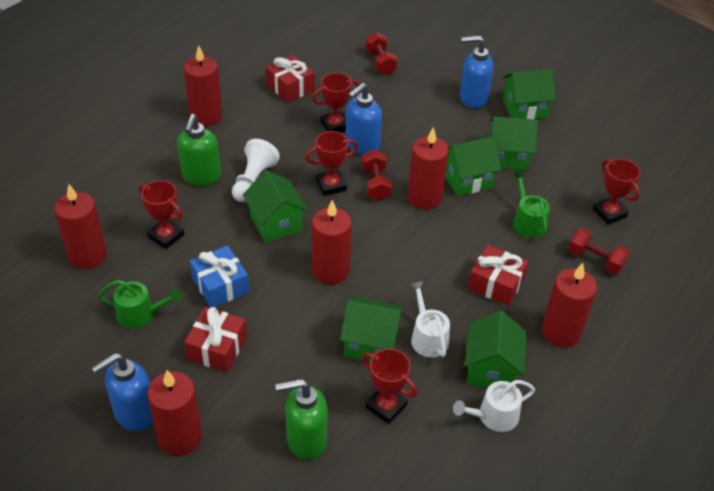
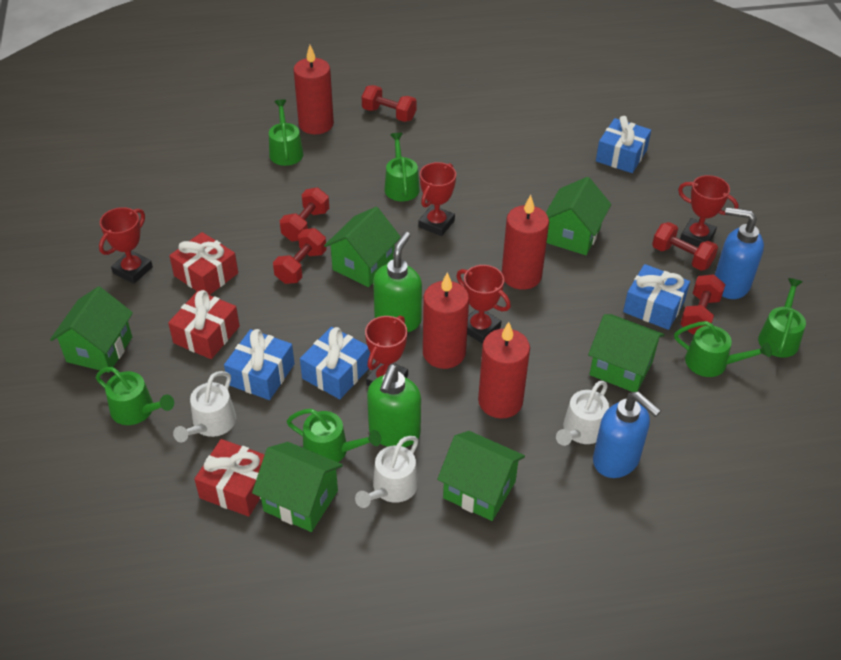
blue gift: [190,245,249,307] = 1 -> [224,329,295,400] [300,327,370,399] [596,116,651,173] [623,264,690,330] = 4
blue soap dispenser: [92,353,153,432] [345,83,382,155] [460,35,493,108] = 3 -> [593,392,661,478] [715,207,764,299] = 2
green watering can: [98,280,182,329] [513,171,550,238] = 2 -> [96,367,174,425] [269,99,304,166] [287,409,381,462] [385,133,420,201] [674,321,772,377] [758,278,806,357] = 6
red candle: [54,184,107,269] [147,370,202,456] [184,45,222,126] [312,200,352,284] [408,127,449,210] [542,263,597,347] = 6 -> [293,45,334,135] [423,272,469,369] [478,322,530,419] [502,195,549,290] = 4
red dumbbell: [362,149,392,201] [366,32,398,75] [568,228,630,274] = 3 -> [273,228,327,284] [280,187,329,241] [362,85,417,122] [652,222,718,271] [680,274,726,334] = 5
white pawn: [232,139,280,202] = 1 -> none = 0
white watering can: [411,281,450,357] [453,380,535,432] = 2 -> [173,371,236,442] [355,436,418,508] [556,381,609,446] = 3

